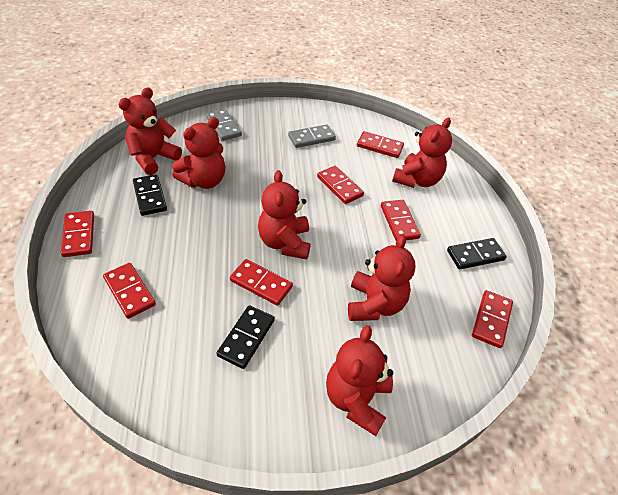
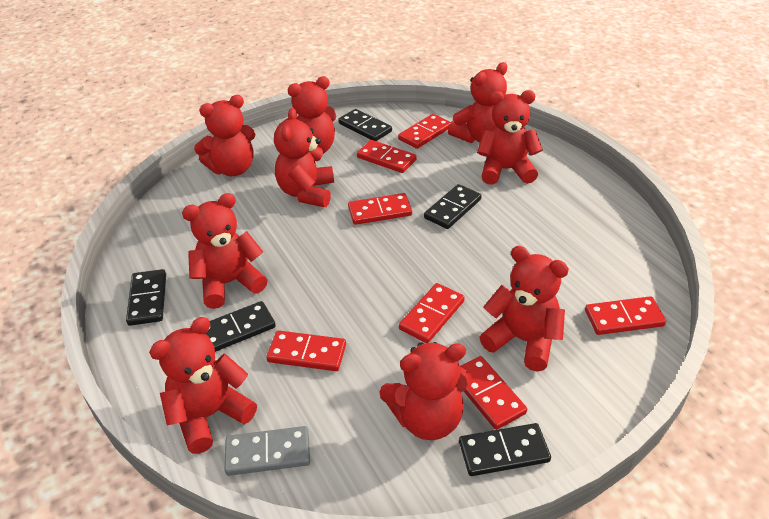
black domino: [133,174,167,216] [217,305,275,369] [447,238,507,269] = 3 -> [126,269,166,326] [206,301,276,352] [338,109,392,141] [424,184,482,229] [459,423,551,476] = 5
grey domino: [206,109,242,141] [288,125,336,148] = 2 -> [225,426,310,476] = 1
red teddy bear: [119,87,182,175] [172,117,225,189] [258,170,311,259] [326,325,393,436] [348,234,416,321] [392,118,452,188] = 6 -> [149,317,257,454] [182,193,267,309] [194,95,255,176] [274,108,334,207] [279,76,336,154] [379,342,468,440] [448,62,507,143] [477,90,543,185] [479,246,569,371] = 9

